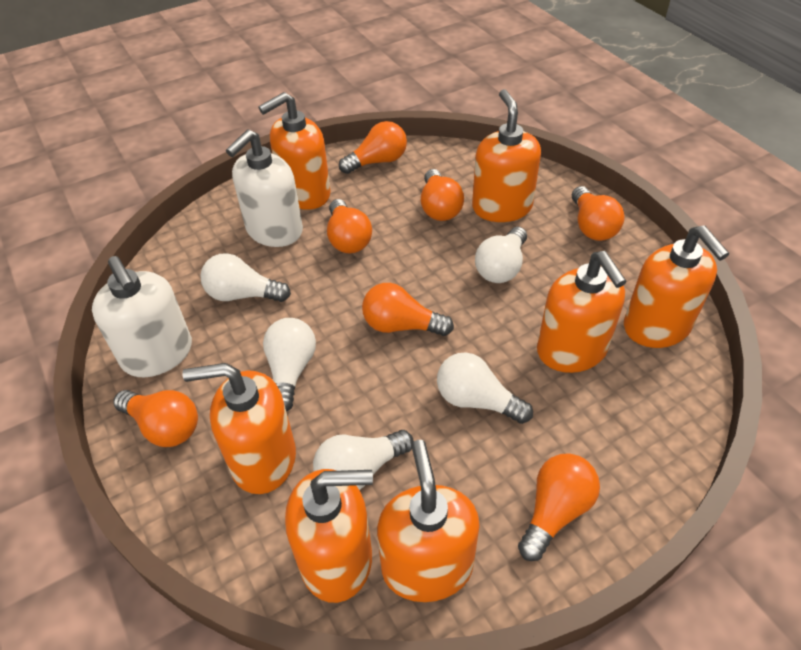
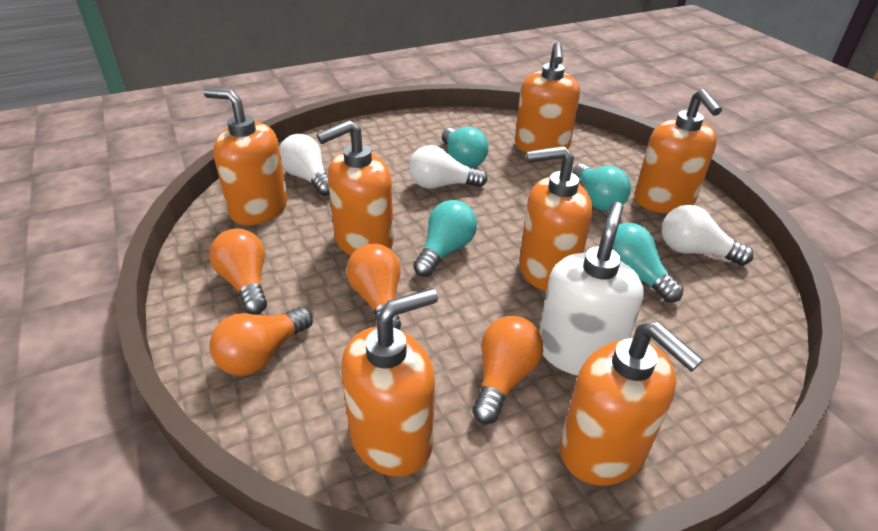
orange light bulb: [113,390,198,447] [327,199,372,253] [339,121,407,174] [362,283,454,336] [421,169,464,221] [518,453,600,561] [572,186,625,241] = 7 -> [209,228,267,315] [209,307,313,376] [346,244,401,330] [472,316,543,424] = 4
turquoise light bulb: none = 0 -> [413,200,477,277] [442,127,489,168] [572,164,631,211] [612,223,683,303] = 4
white light bulb: [201,253,291,302] [263,318,316,412] [313,430,414,490] [437,352,533,424] [475,227,527,283] = 5 -> [279,134,330,196] [409,145,488,189] [662,205,754,266] = 3
white soap dispenser: [92,256,192,377] [226,130,303,247] = 2 -> [539,202,644,376] = 1

